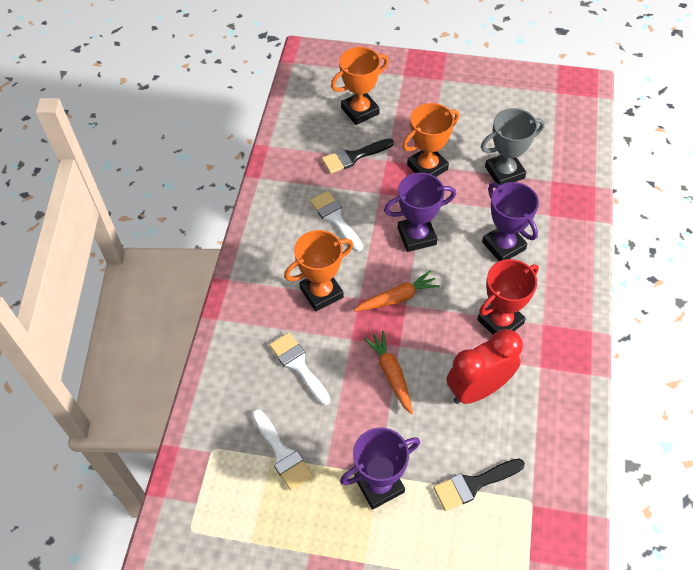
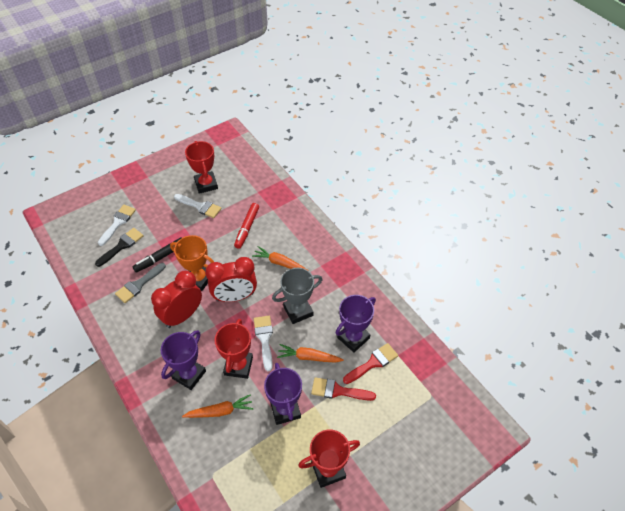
black brush: [322,138,394,174] [433,459,525,511] = 2 -> [95,228,144,267] = 1
black marker: none = 0 -> [133,237,182,273] = 1
grey brush: none = 0 -> [115,263,166,303] = 1
orange carrot: [354,271,440,312] [363,331,413,415] = 2 -> [182,394,253,418] [252,246,309,271] [277,344,344,363] = 3
orange trophy: [284,230,353,311] [331,47,389,125] [402,103,459,177] = 3 -> [170,235,214,291] = 1
red brush: none = 0 -> [311,377,376,401] [343,343,398,384] = 2
red clock: [447,329,523,404] = 1 -> [151,271,202,328] [205,257,257,302] = 2
red marker: none = 0 -> [234,203,259,248] = 1
red trophy: [477,259,539,335] = 1 -> [185,141,218,194] [215,319,253,379] [298,429,360,488] = 3

